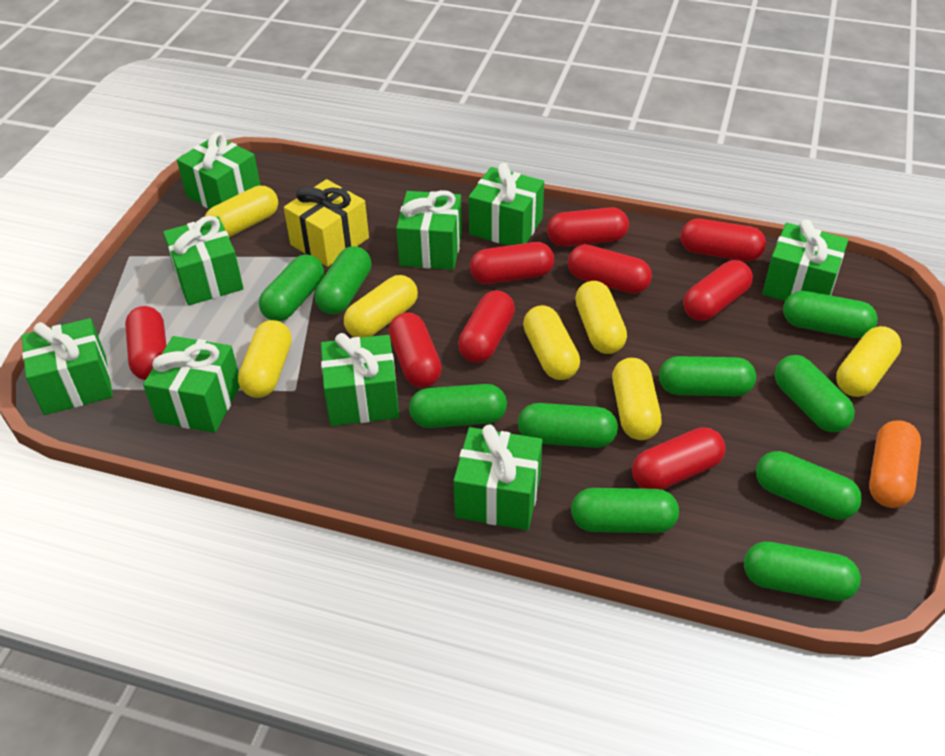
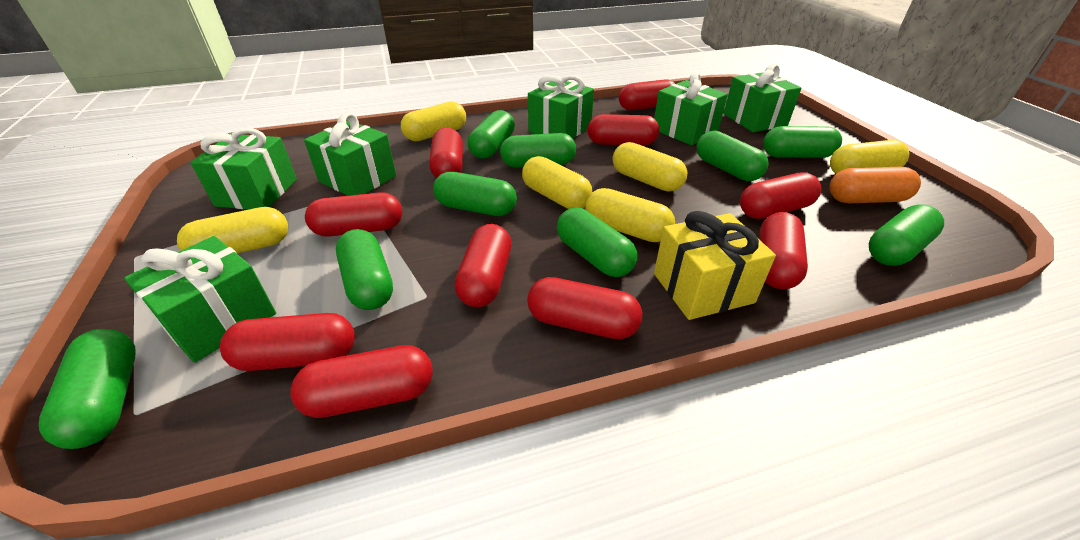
green capsule: [259,254,324,321] [315,246,371,314] [409,384,507,428] [518,403,618,448] [571,488,679,533] [659,356,756,396] [744,542,861,601] [756,451,862,520] [775,355,855,432] [783,291,878,338] = 10 -> [39,329,135,449] [336,229,393,310] [433,172,517,216] [468,110,515,158] [500,133,576,168] [557,208,637,277] [696,131,769,181] [763,126,842,158] [869,204,944,266] = 9
green gift: [21,318,113,415] [143,336,240,433] [163,216,244,305] [177,132,261,209] [321,333,399,426] [396,190,462,270] [453,425,543,530] [468,163,544,246] [762,219,849,301] = 9 -> [124,236,276,363] [190,128,297,209] [304,113,396,196] [528,75,594,139] [654,72,728,145] [723,64,801,132] = 6
red capsule: [125,306,167,380] [389,312,442,388] [458,290,515,363] [470,242,554,284] [547,207,629,247] [568,245,652,294] [632,427,726,490] [681,219,766,261] [683,260,753,321] = 9 -> [220,313,355,371] [290,345,433,418] [305,192,402,237] [429,127,463,178] [454,224,511,307] [527,277,643,339] [587,114,659,146] [619,79,675,111] [740,173,821,219] [759,212,808,289] = 10
yellow capsule: [205,186,278,237] [238,320,292,398] [344,275,418,338] [523,305,580,380] [575,281,627,354] [612,358,662,440] [836,326,902,397] = 7 -> [177,207,288,254] [401,102,466,141] [522,156,592,209] [586,188,675,242] [613,142,687,191] [830,140,909,174] = 6

